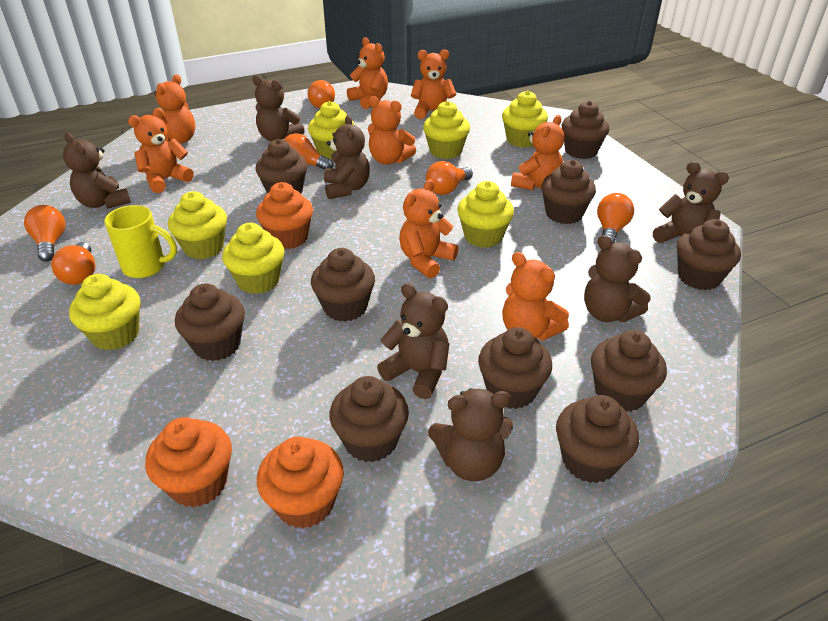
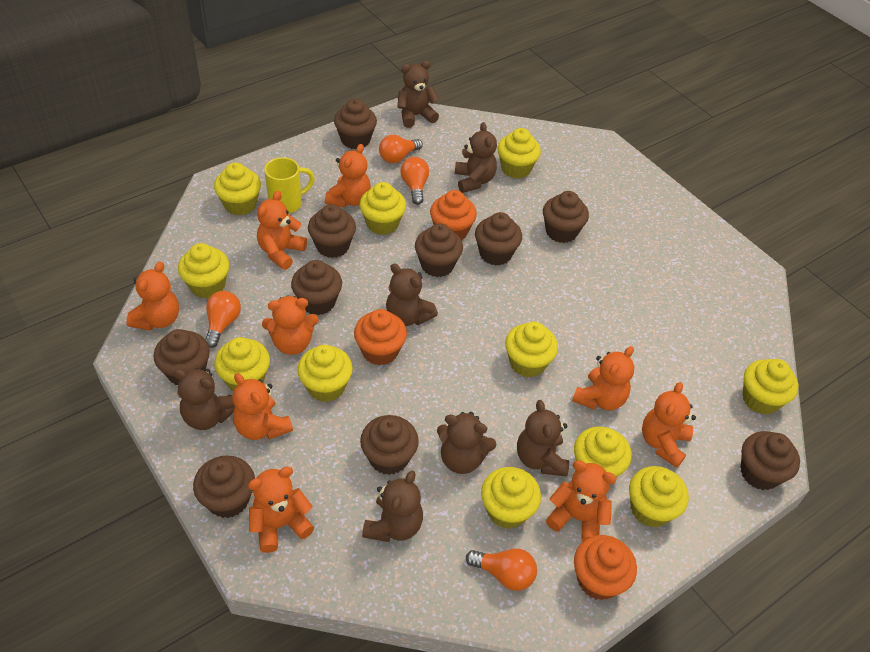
orange light bulb: [24,205,65,262] [51,242,95,285] [284,133,333,170] [308,80,335,108] [426,161,473,195] [597,193,634,243] = 6 -> [205,291,241,348] [379,135,423,163] [400,157,429,205] [466,548,537,591] = 4
orange teddy bear: [128,108,194,193] [154,74,195,143] [347,37,388,109] [368,96,416,165] [399,179,458,279] [411,49,456,119] [502,252,569,340] [511,115,564,190] = 8 -> [126,262,179,330] [232,373,293,440] [248,467,314,553] [257,191,307,270] [262,296,319,355] [325,144,371,208] [546,460,617,542] [572,346,634,410] [642,382,696,468] = 9
yellow cupcake: [69,274,140,350] [168,191,227,259] [222,223,285,294] [308,101,355,159] [423,101,470,159] [457,181,514,248] [502,90,548,148] = 7 -> [178,243,229,299] [214,163,261,216] [214,337,270,391] [297,345,353,402] [359,182,406,235] [481,467,541,529] [497,128,541,179] [505,322,558,377] [574,426,631,478] [629,466,689,527] [743,359,798,415] = 11

